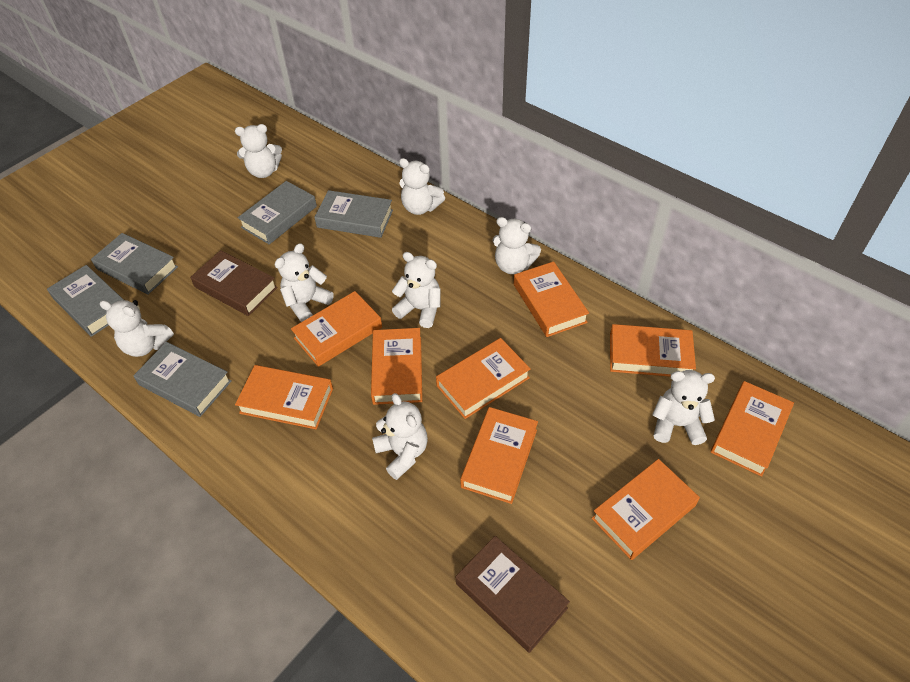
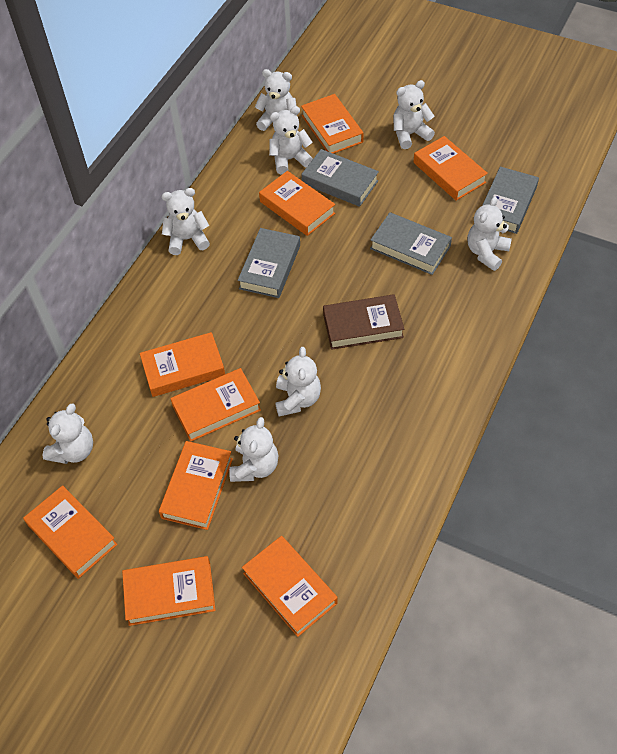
brown book: [190,250,278,316] [456,536,570,653] = 2 -> [323,294,404,350] = 1
grey book: [47,265,124,337] [91,233,178,295] [133,342,232,417] [238,181,317,244] [314,190,393,238] = 5 -> [238,228,300,298] [302,149,379,207] [370,212,452,275] [482,167,539,234] = 4

